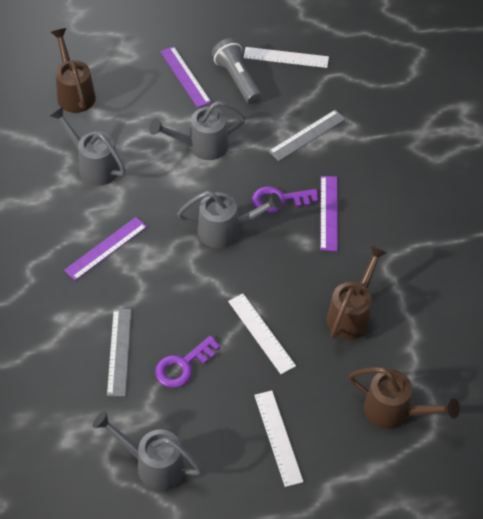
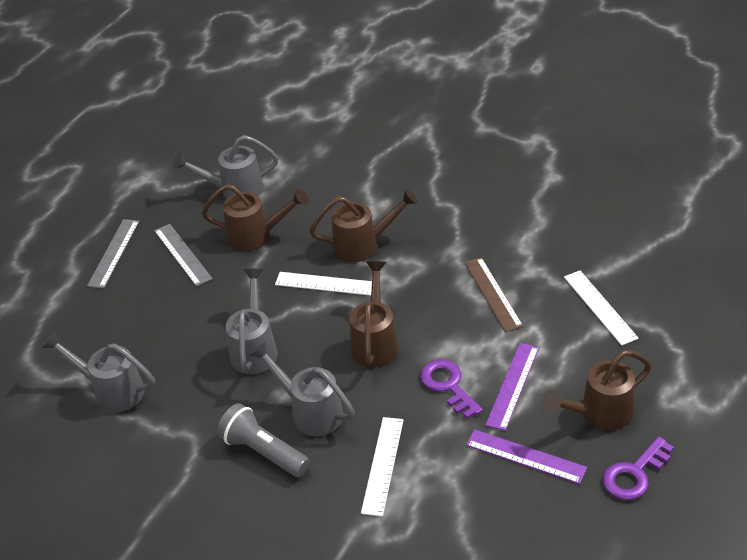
brown ruler: none = 0 -> [464,257,523,332] = 1
brown watering can: [51,28,96,113] [327,245,387,340] [349,367,460,429] = 3 -> [202,184,308,251] [309,189,418,262] [350,261,399,367] [543,350,652,430] = 4
purple ruler: [64,217,147,281] [160,46,211,108] [320,176,338,251] = 3 -> [466,429,587,484] [485,343,539,431] = 2

